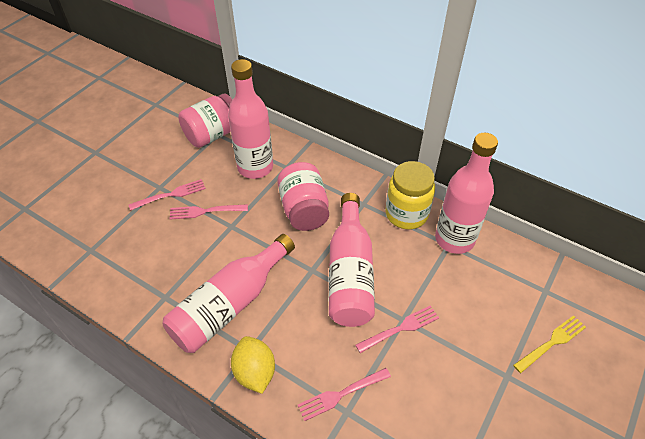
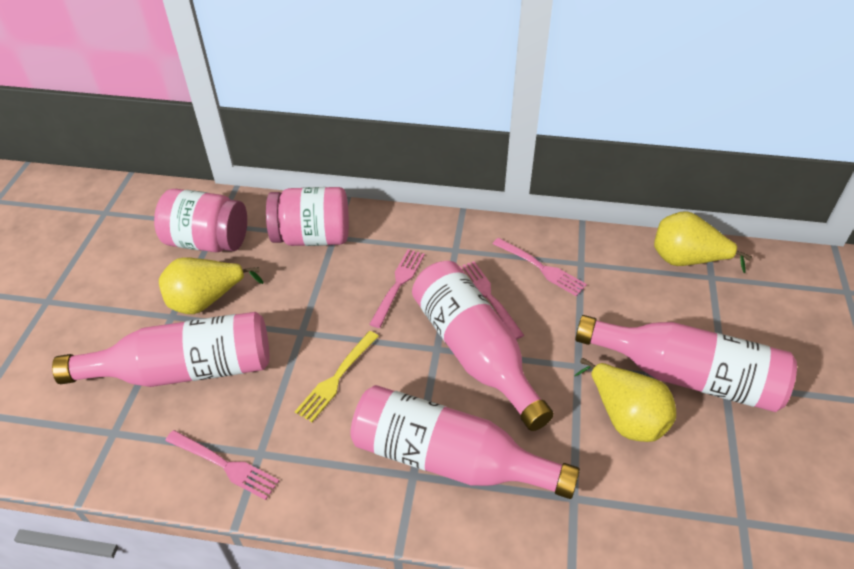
yellow jar: [385,161,435,230] = 1 -> none = 0
yellow lemon: [231,336,275,394] = 1 -> none = 0
yellow pear: none = 0 -> [159,257,263,314] [574,358,676,442] [654,211,752,273] = 3

